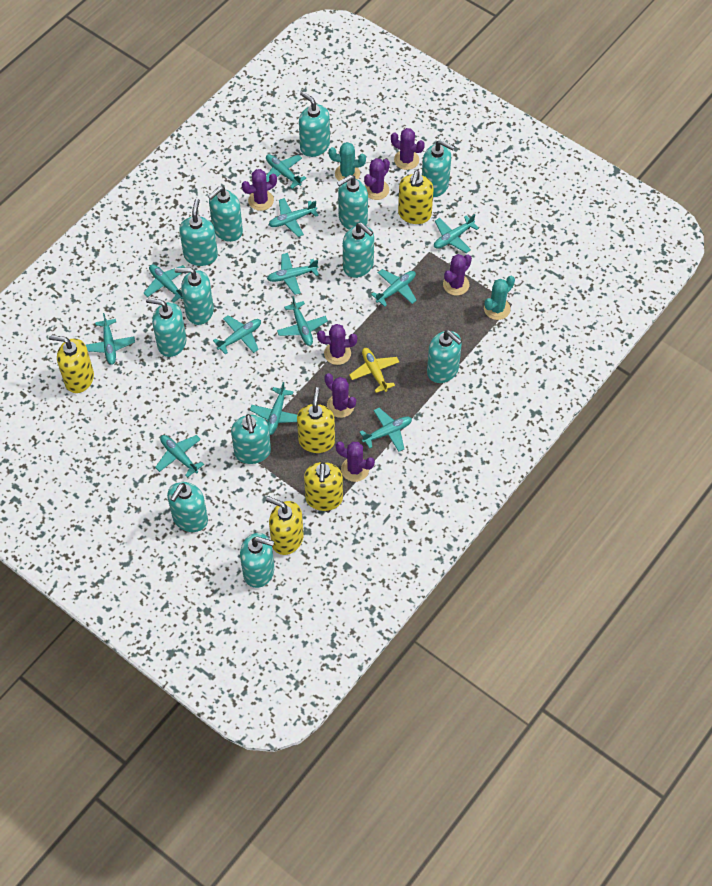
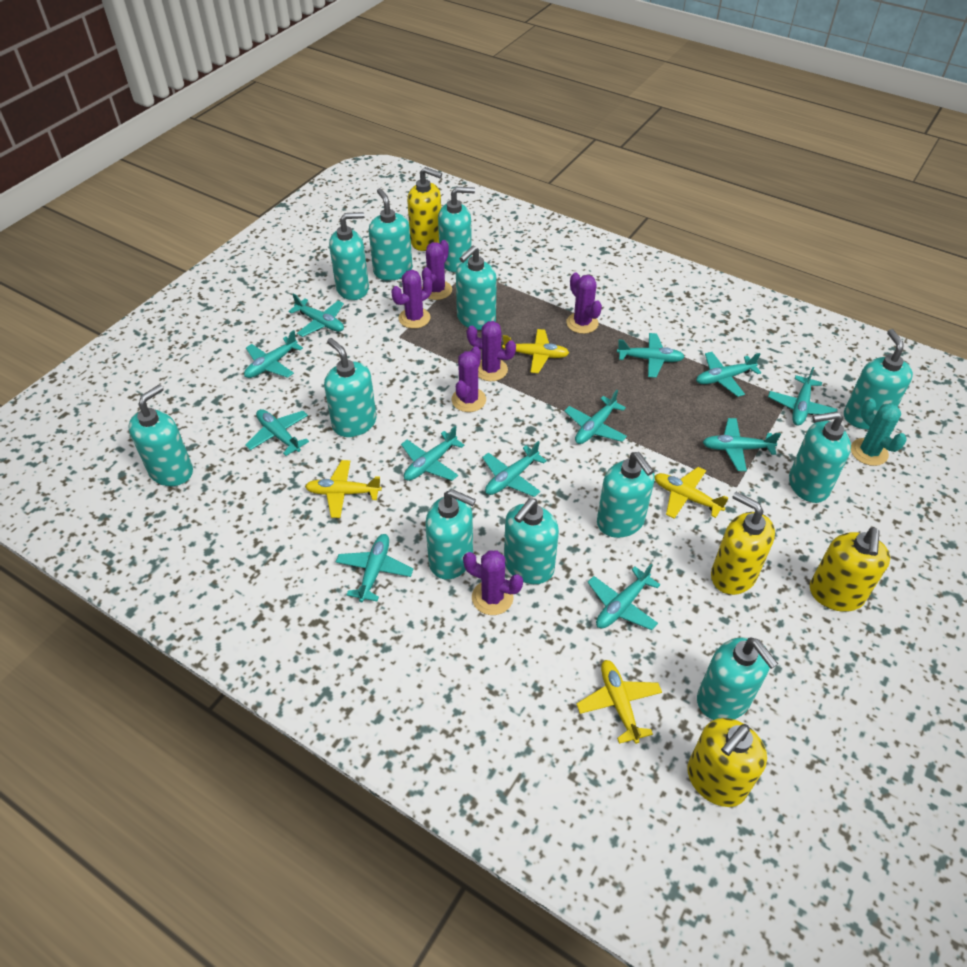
purple cactus: [242,169,277,211] [317,324,357,365] [324,373,356,418] [336,441,375,482] [364,158,390,200] [391,128,425,170] [443,254,472,296] = 7 -> [391,270,432,329] [422,240,452,300] [452,346,486,412] [463,550,523,615] [467,321,516,381] [566,273,602,334] = 6
turquoise cactus: [329,142,366,181] [484,276,515,320] = 2 -> [851,399,907,466] = 1
yellow plane: [349,348,399,393] = 1 -> [305,460,382,518] [502,329,569,373] [576,660,662,744] [654,467,729,519] = 4
yellow soap dispenser: [49,335,94,393] [266,496,304,555] [297,387,335,453] [304,462,343,511] [398,170,434,224] = 5 -> [407,167,442,251] [687,718,767,807] [711,492,775,595] [810,527,890,612] = 4

